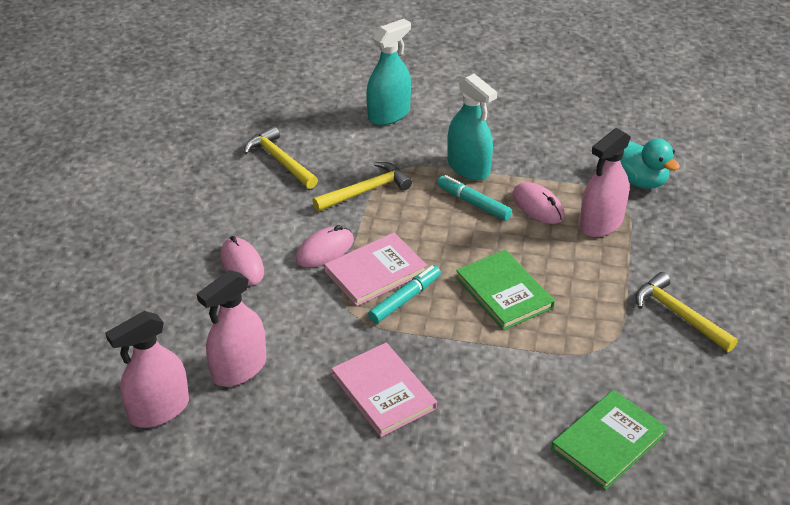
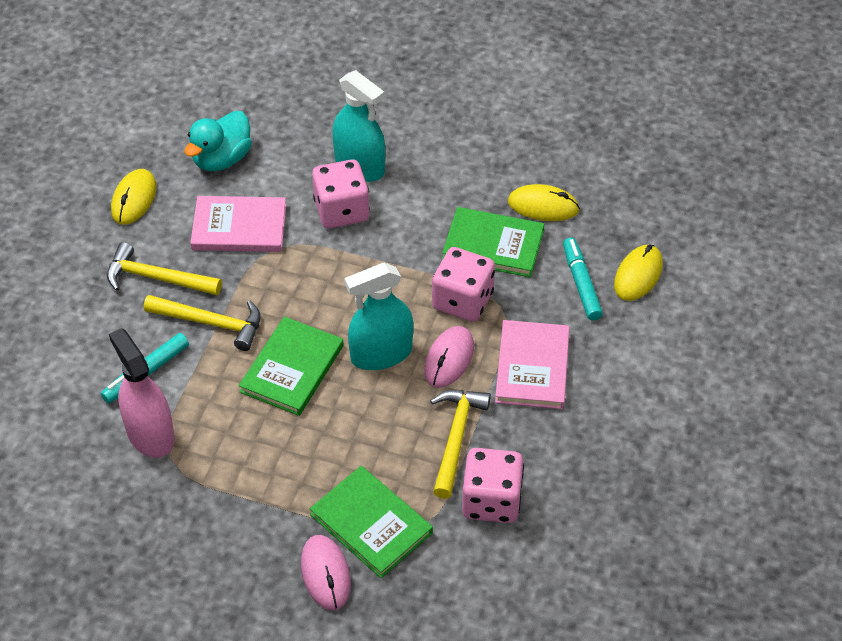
green book: [456,249,555,330] [551,390,668,490] = 2 -> [239,317,344,416] [310,466,433,578] [442,207,544,277] = 3
pink dice: none = 0 -> [312,159,370,229] [432,247,495,322] [462,448,524,523] = 3
pink mouse: [221,236,264,286] [296,225,354,267] [512,182,564,224] = 3 -> [301,535,351,610] [424,326,474,388] = 2
pink spray bottle: [105,311,189,428] [197,270,266,386] [579,128,631,237] = 3 -> [109,328,175,458] = 1
yellow mouse: none = 0 -> [111,169,156,225] [508,184,580,221] [614,245,663,301] = 3

